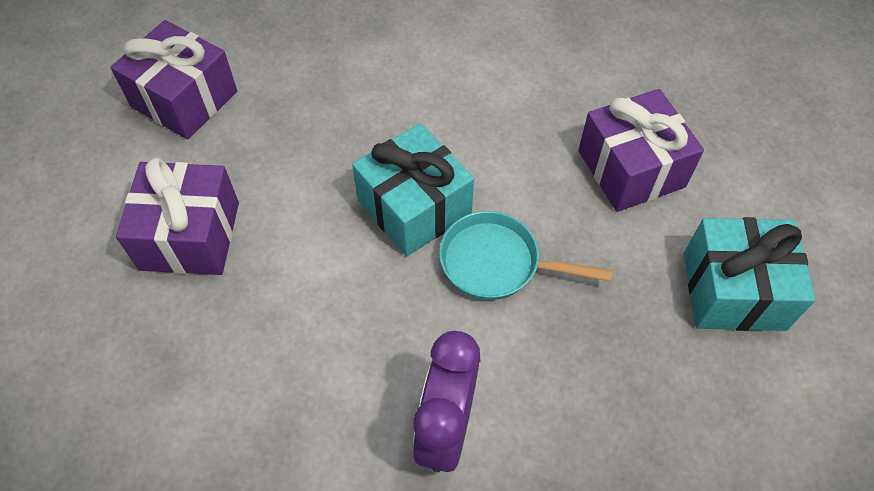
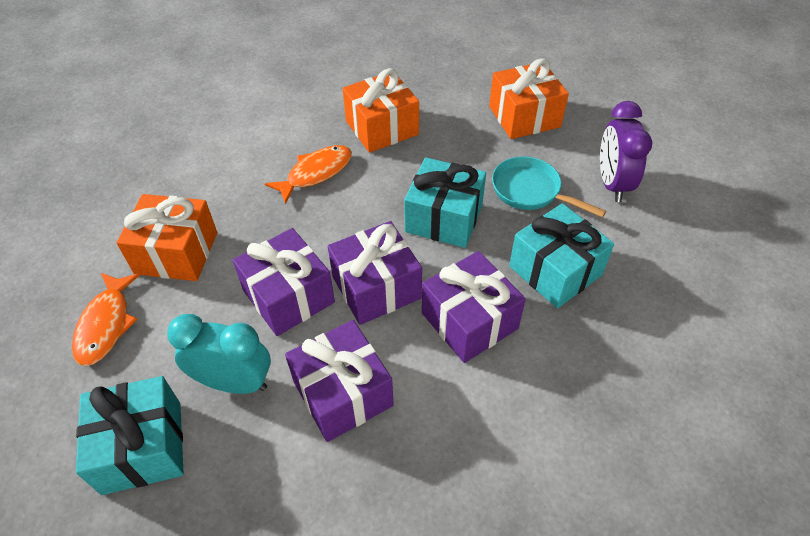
orange fish: none = 0 -> [72,273,140,366] [265,145,352,204] = 2
orange gift: none = 0 -> [116,194,217,281] [343,68,419,153] [489,58,569,139] = 3
purple gift: [110,20,237,139] [116,158,239,275] [578,89,704,212] = 3 -> [233,228,335,336] [285,320,394,442] [328,221,422,325] [422,251,526,363] = 4
turquoise clock: none = 0 -> [167,314,271,394] = 1
turquoise gift: [352,123,474,256] [684,217,816,331] = 2 -> [76,376,184,495] [404,157,486,248] [509,203,614,308] = 3

